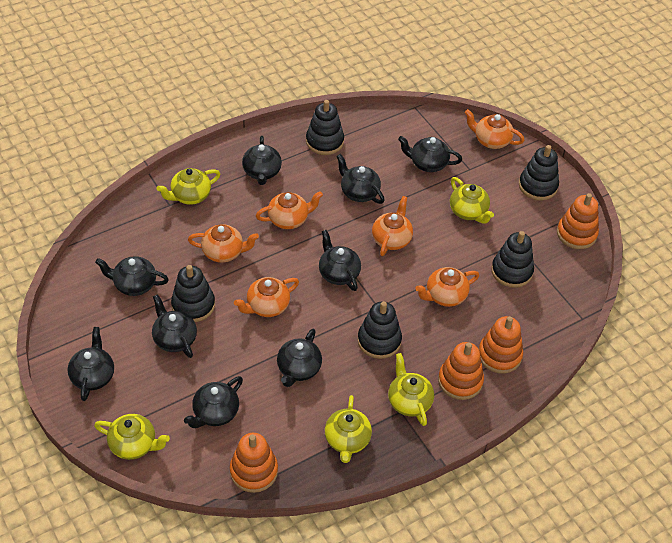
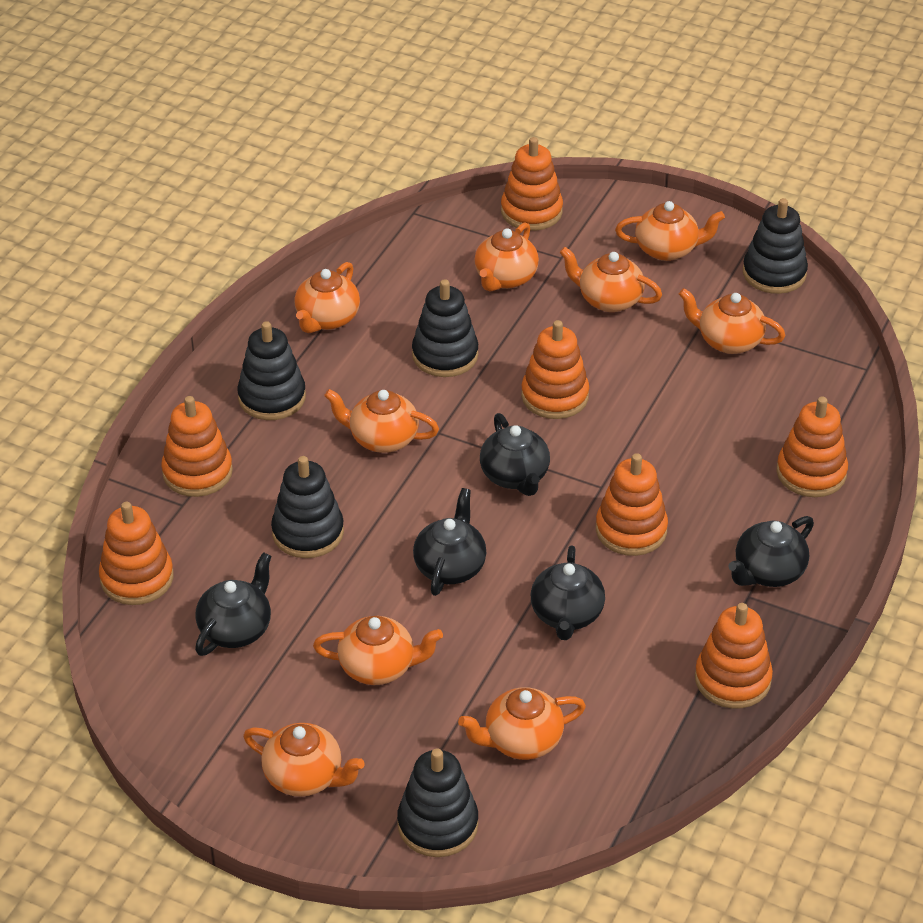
black teapot: [68,327,114,401] [95,256,169,296] [152,294,197,358] [184,376,243,428] [242,136,282,185] [277,329,322,387] [319,230,361,291] [336,154,385,204] [398,136,462,172] = 9 -> [195,552,271,656] [413,488,486,596] [480,413,550,496] [531,546,605,640] [728,516,814,587] = 5
orange stacking toy: [230,433,278,493] [438,342,484,400] [479,316,523,374] [557,193,599,249] = 4 -> [99,502,174,605] [161,396,233,497] [501,137,563,231] [521,320,589,419] [596,453,668,556] [695,603,773,708] [776,396,848,497] = 7
orange teapot: [188,224,259,263] [234,277,299,317] [256,191,323,229] [372,196,413,256] [415,267,479,307] [465,109,525,149] = 6 -> [243,723,364,797] [294,262,360,333] [313,616,443,685] [324,389,439,453] [458,687,586,760] [474,222,539,292] [560,247,662,312] [615,201,725,261] [679,288,785,354] = 9
yellow teapot: [94,414,170,460] [157,168,220,205] [325,395,372,463] [388,353,434,426] [450,177,494,224] = 5 -> none = 0

